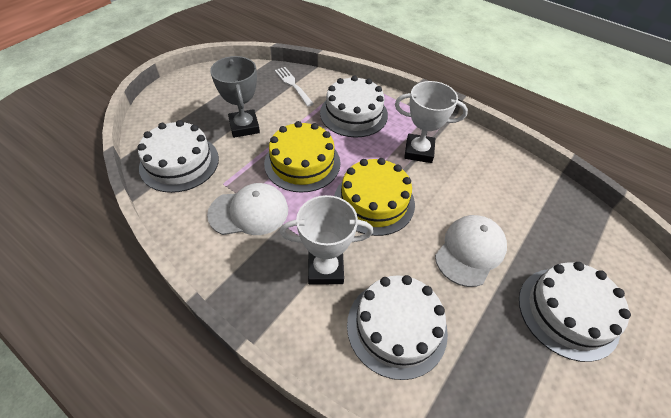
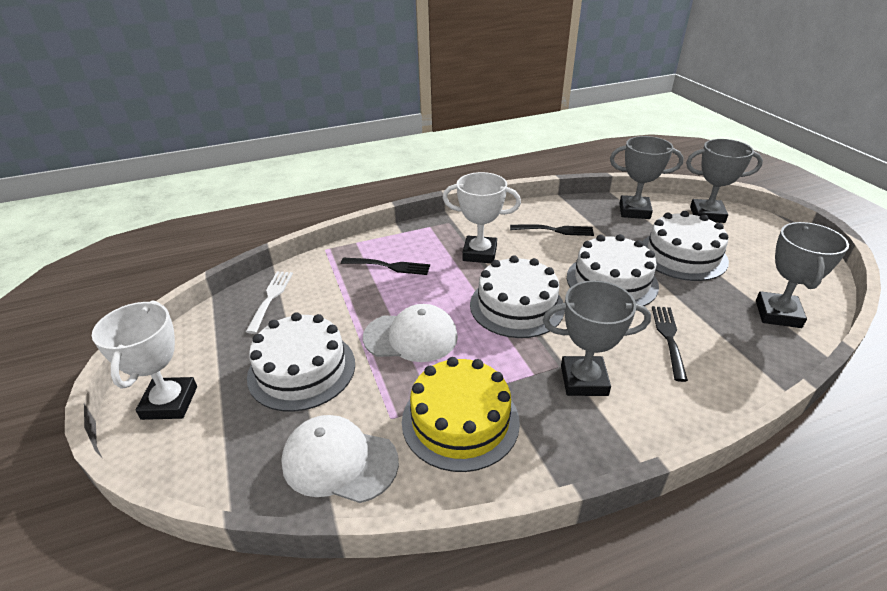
black fork: none = 0 -> [341,258,430,275] [510,224,594,236] [652,306,688,382] = 3
grey trophy: [210,56,260,138] = 1 -> [543,280,651,396] [610,136,684,219] [686,139,763,223] [756,222,849,328] = 4
yellow cake: [264,121,340,193] [334,158,415,236] = 2 -> [402,357,520,472] = 1

